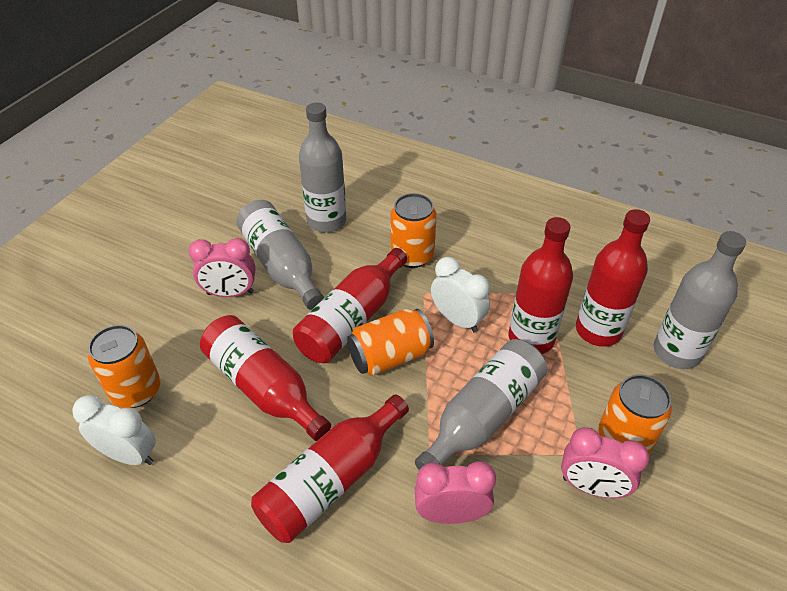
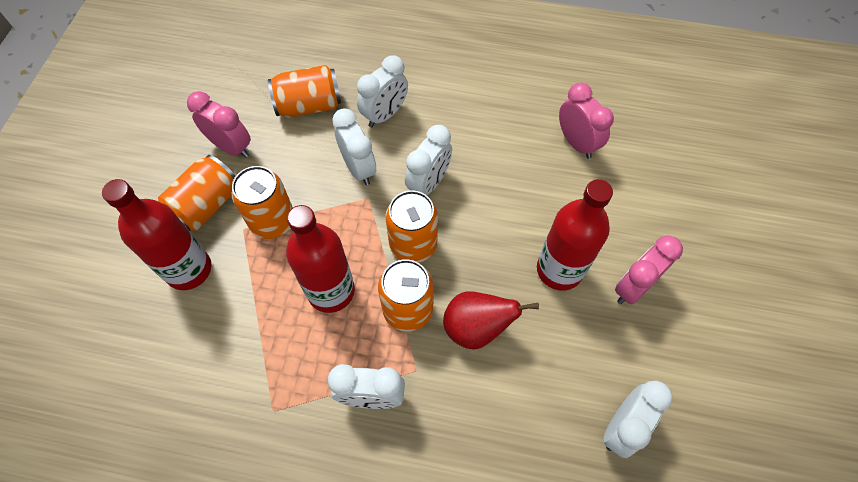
grey bottle: [237,200,324,310] [299,102,346,233] [415,339,547,470] [654,231,746,369] = 4 -> none = 0
orange can: [88,325,160,408] [347,309,434,376] [391,193,437,268] [597,374,672,454] = 4 -> [158,155,236,231] [232,166,293,239] [268,65,341,118] [378,259,434,332] [385,190,438,263] = 5
red bottle: [200,315,331,441] [251,395,409,543] [293,248,407,363] [509,217,573,354] [576,209,650,347] = 5 -> [102,179,212,290] [286,205,355,313] [537,179,613,291] = 3
red pear: none = 0 -> [443,291,539,350] = 1
white clock: [72,395,156,465] [431,257,490,333] = 2 -> [328,364,405,409] [332,108,376,185] [357,55,408,128] [405,125,452,195] [603,381,672,458] = 5

